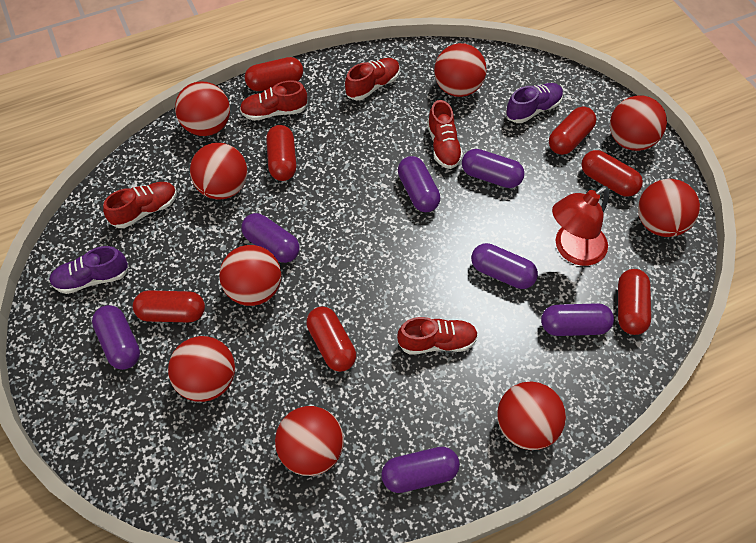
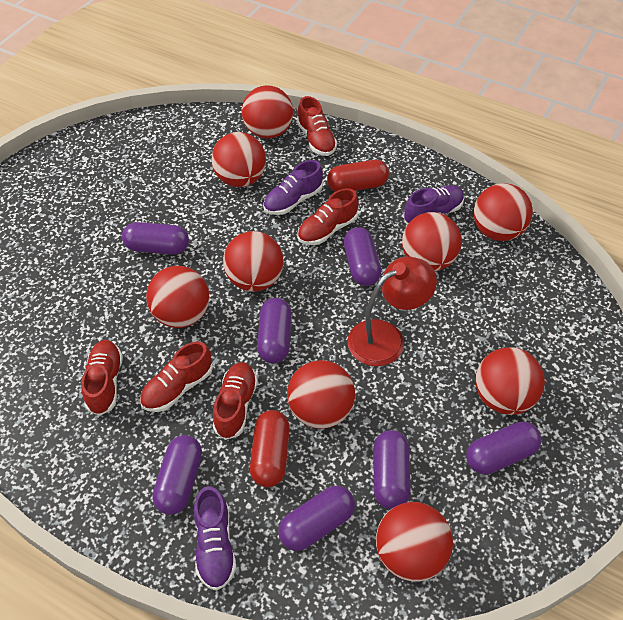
purple shoe: [49,246,129,294] [506,83,563,123] = 2 -> [194,486,236,591] [263,160,323,215] [403,185,465,224] = 3
red capsule: [133,290,205,322] [245,57,303,91] [266,125,296,181] [307,306,356,372] [549,106,596,155] [582,150,643,197] [618,269,651,335] = 7 -> [250,410,290,487] [327,160,389,192] = 2

